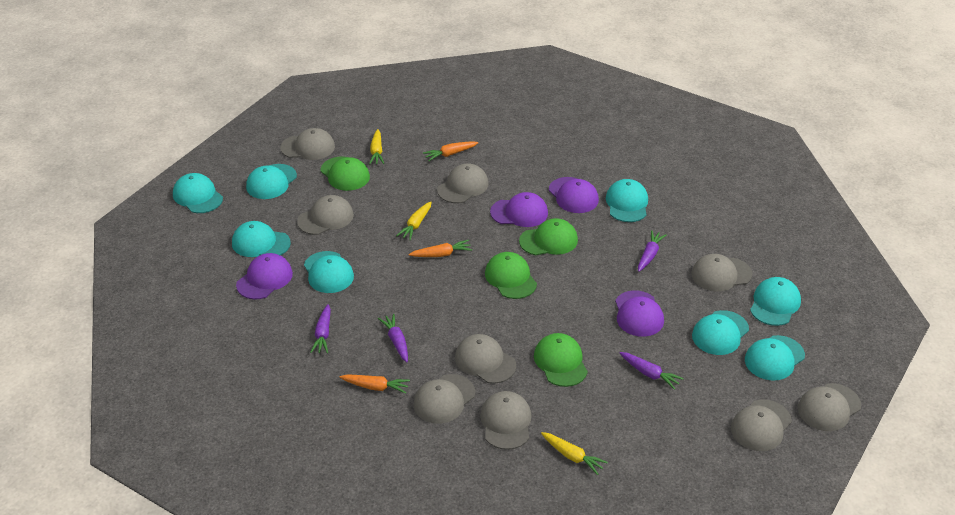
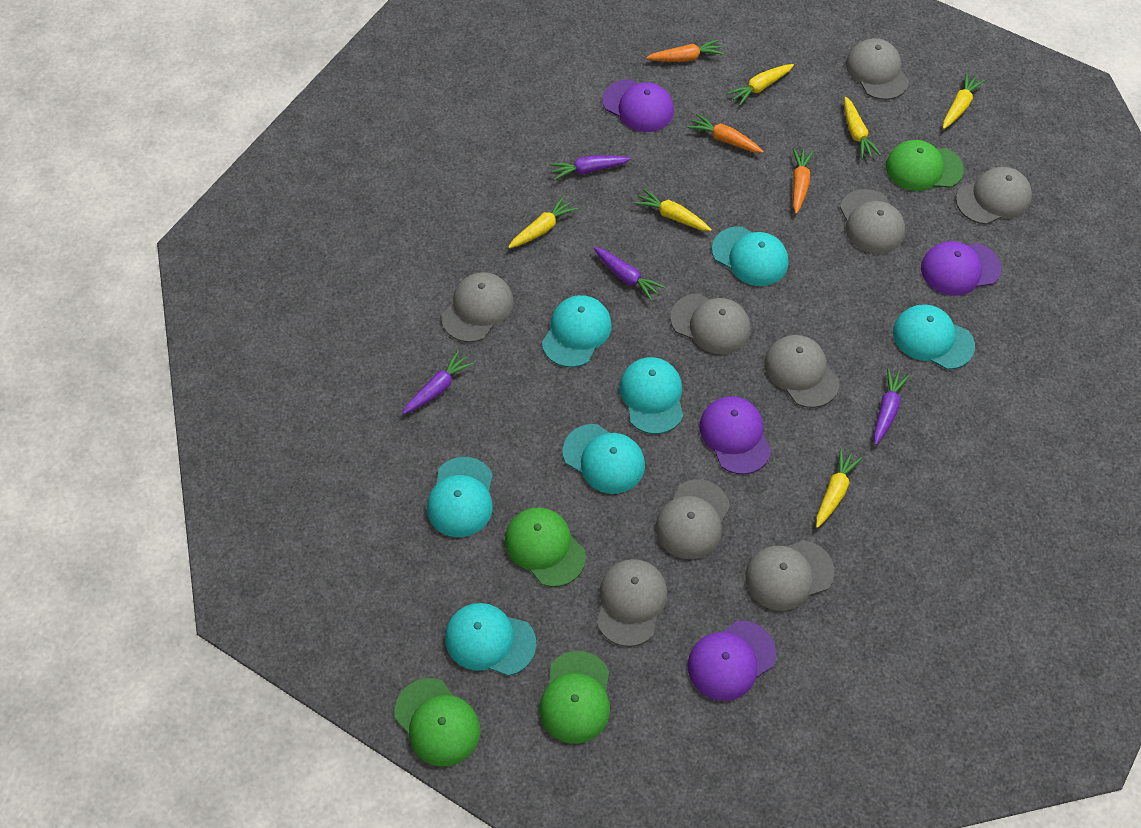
turquoise cap: [173,173,223,213] [232,221,291,257] [246,164,297,199] [304,251,354,293] [606,179,648,222] [692,310,749,355] [745,335,805,380] [750,277,801,326] = 8 -> [427,457,493,537] [445,603,537,676] [542,295,612,367] [563,424,645,494] [619,357,683,434] [712,226,788,286] [893,304,975,370] = 7
yellow carrot: [369,129,384,165] [396,201,432,240] [541,432,608,475] = 3 -> [508,196,578,248] [634,189,712,231] [727,64,794,106] [816,448,862,528] [844,97,881,159] [943,73,985,129] = 6

